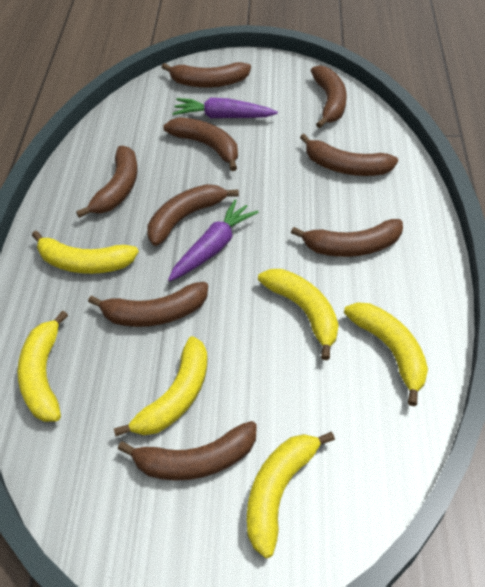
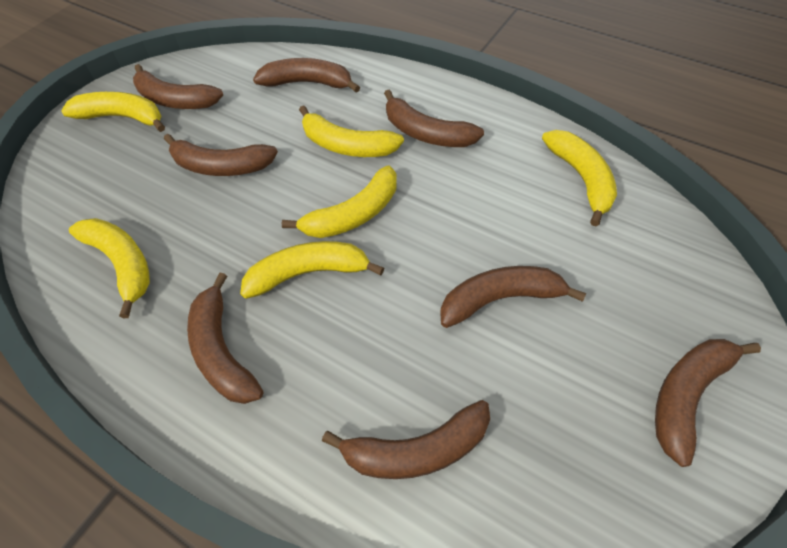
brown banana: [76,146,138,218] [88,282,208,327] [118,421,257,481] [147,184,239,246] [162,62,251,88] [163,117,238,171] [291,219,403,257] [300,134,398,176] [311,65,347,128] = 9 -> [133,64,223,109] [164,134,278,176] [187,273,263,404] [253,58,360,93] [322,400,490,479] [384,90,484,147] [440,266,586,328] [655,339,761,467] = 8
purple carrot: [168,200,259,281] [172,98,278,118] = 2 -> none = 0

